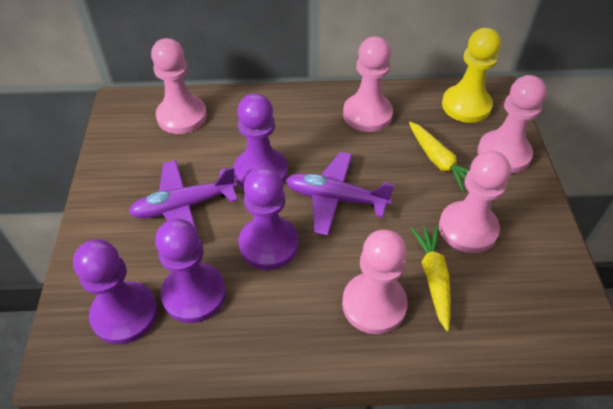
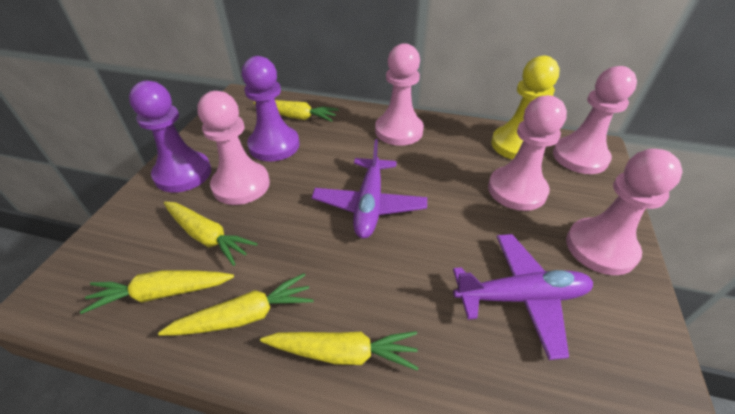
purple pawn: [73,239,158,345] [155,219,226,323] [234,93,288,189] [239,167,299,270] = 4 -> [129,81,211,192] [242,56,299,161] = 2
yellow carrot: [409,122,470,192] [410,226,451,331] = 2 -> [80,270,234,314] [158,273,314,336] [164,201,257,266] [253,100,339,122] [260,331,418,370] = 5

